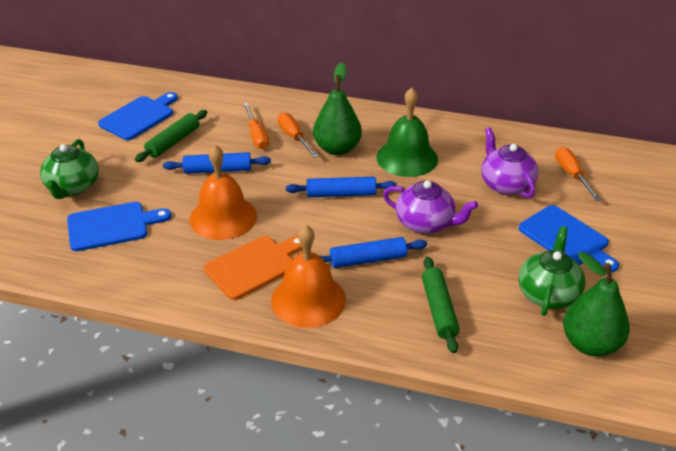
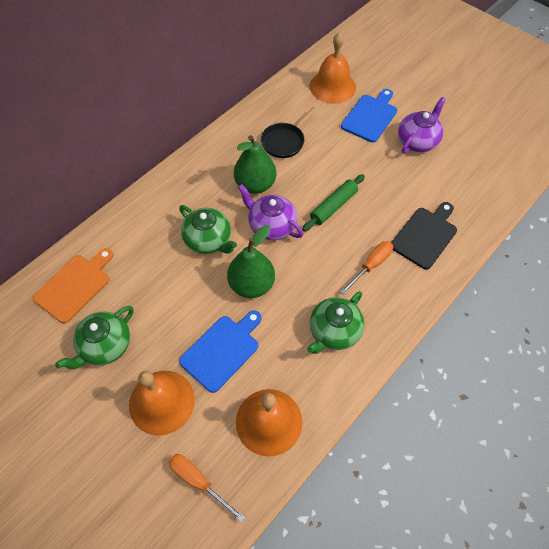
black cutting board: none = 0 -> [391,202,457,269] = 1
black pan: none = 0 -> [261,107,317,158] = 1
blue cutting board: [67,202,171,251] [98,92,178,140] [519,205,619,272] = 3 -> [179,310,262,393] [341,89,397,143] = 2
blue rolling pin: [163,152,271,174] [286,177,397,197] [320,237,427,268] = 3 -> none = 0
green bell: [377,88,438,177] = 1 -> none = 0
green rolling pin: [135,110,208,162] [422,257,460,353] = 2 -> [302,174,365,232] = 1
green teapot: [40,139,99,199] [518,226,585,316] = 2 -> [55,306,133,369] [179,205,237,254] [307,291,364,354] = 3
orange bell: [190,145,257,240] [271,225,346,328] = 2 -> [129,371,195,435] [236,389,302,457] [309,32,356,104] = 3
orange screwdriver: [243,103,269,149] [278,112,319,158] [555,147,601,201] = 3 -> [169,454,245,522] [340,241,393,295] = 2

